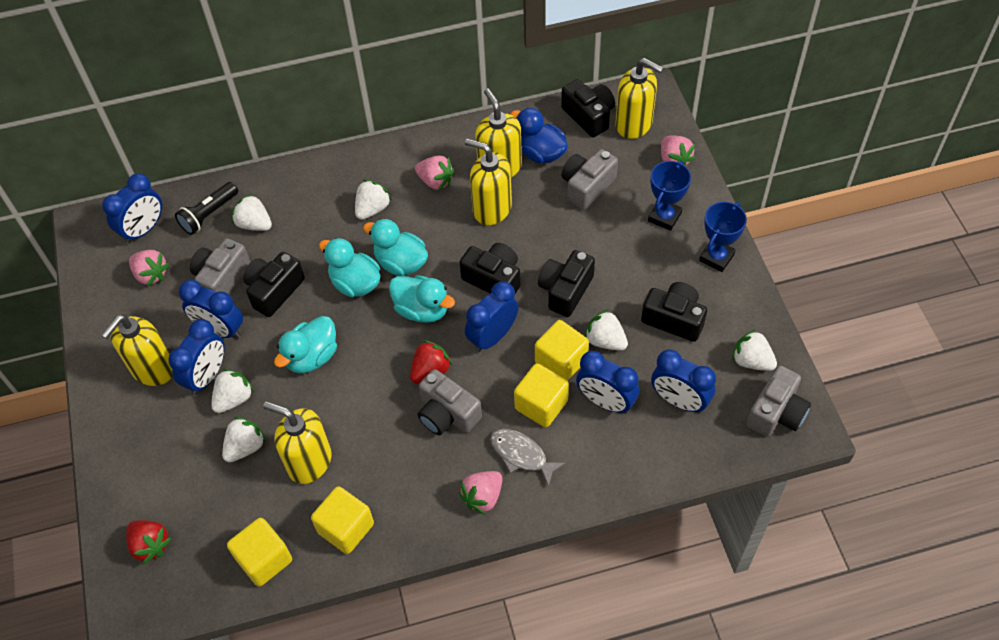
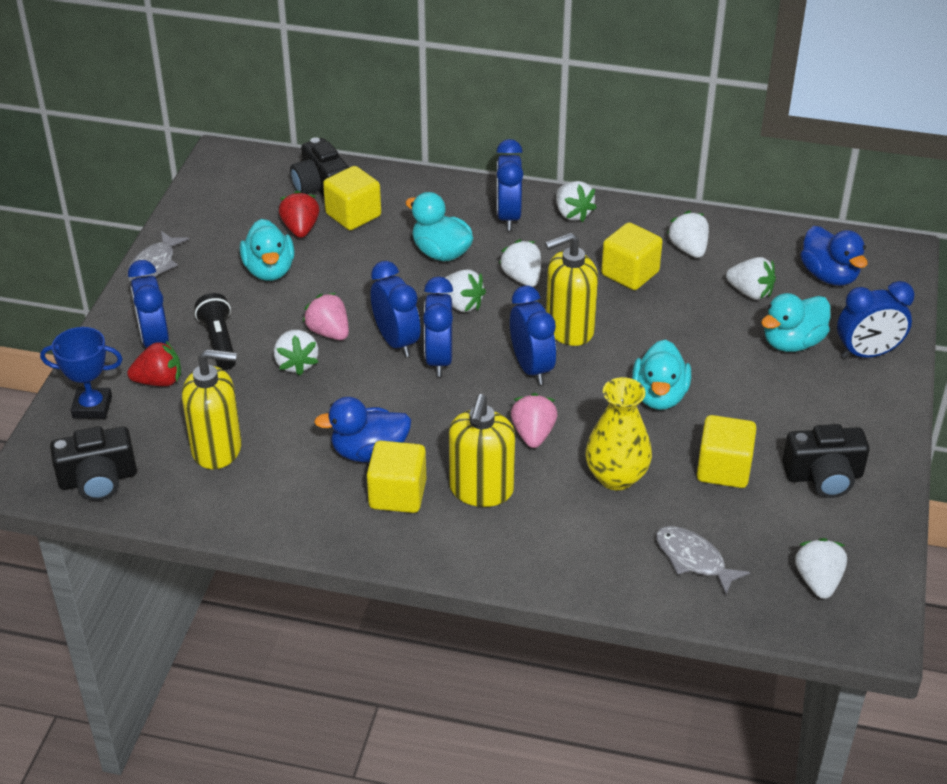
black camera: [243,252,305,317] [459,243,520,294] [538,250,595,317] [561,79,615,138] [641,282,707,342] = 5 -> [50,426,137,501] [290,137,349,197] [782,424,869,498] = 3
blue duck: [510,107,568,164] = 1 -> [314,397,411,462] [800,226,868,286] = 2
blue trophy: [648,161,691,231] [699,202,747,272] = 2 -> [40,327,123,419] = 1
grey camera: [190,238,251,294] [418,369,482,435] [561,149,618,210] [746,365,811,437] = 4 -> none = 0
grey fish: [490,429,566,487] = 1 -> [127,231,189,281] [656,526,750,595] = 2
pink strawberry: [129,250,169,287] [415,156,454,190] [459,471,503,515] [661,135,695,166] = 4 -> [303,293,349,340] [511,393,557,448] = 2
white strawberry: [211,369,254,413] [222,417,266,463] [232,194,272,231] [355,180,392,220] [585,309,628,351] [732,329,777,371] = 6 -> [274,330,318,376] [439,269,486,312] [499,239,541,287] [556,181,597,222] [667,211,709,258] [726,257,776,300] [795,538,847,599] = 7
yellow soap dispenser: [101,314,173,386] [263,401,332,484] [465,139,512,225] [475,89,522,177] [615,58,664,139] = 5 -> [182,349,242,469] [449,394,515,507] [545,232,598,346] = 3
yellow vase: none = 0 -> [585,377,652,491] = 1

